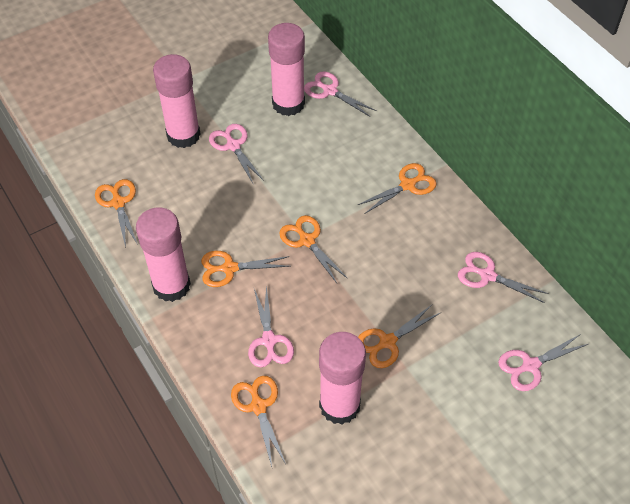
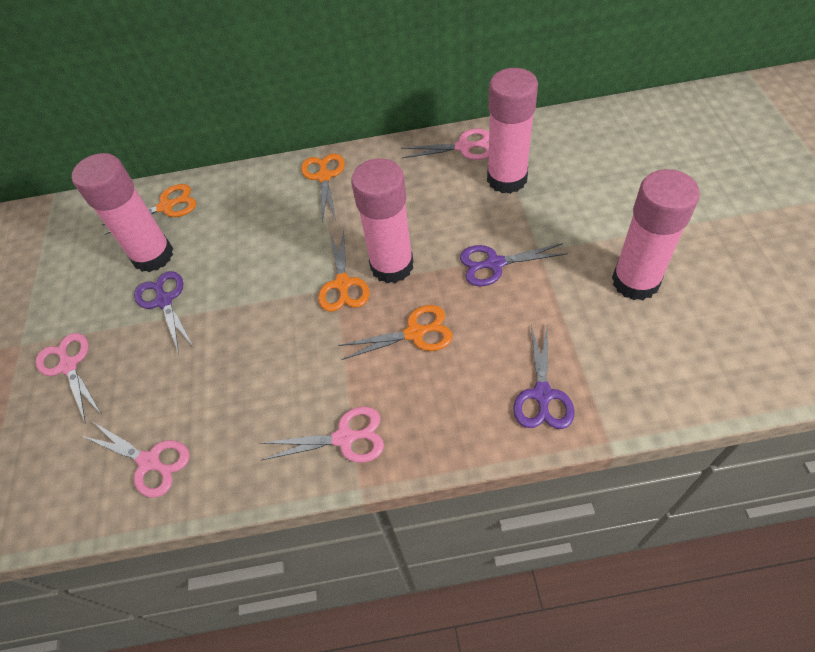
orange scissors: [95,179,138,248] [201,251,291,287] [231,376,286,467] [279,215,348,283] [358,163,437,214] [358,304,440,368] = 6 -> [101,184,196,235] [301,153,345,221] [318,228,369,312] [338,305,453,360] = 4
pink scissors: [209,124,264,183] [248,285,294,367] [304,71,377,117] [458,252,549,303] [498,334,588,391] = 5 -> [35,333,102,424] [82,421,190,498] [260,407,384,463] [401,129,489,160] = 4
purple scissors: none = 0 -> [134,271,193,354] [460,243,568,286] [513,323,575,429] = 3

